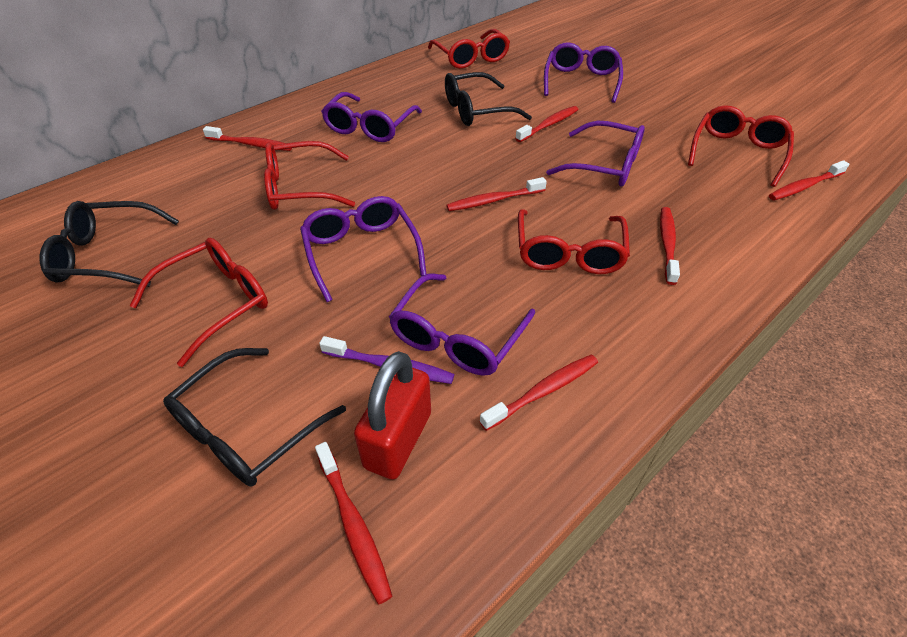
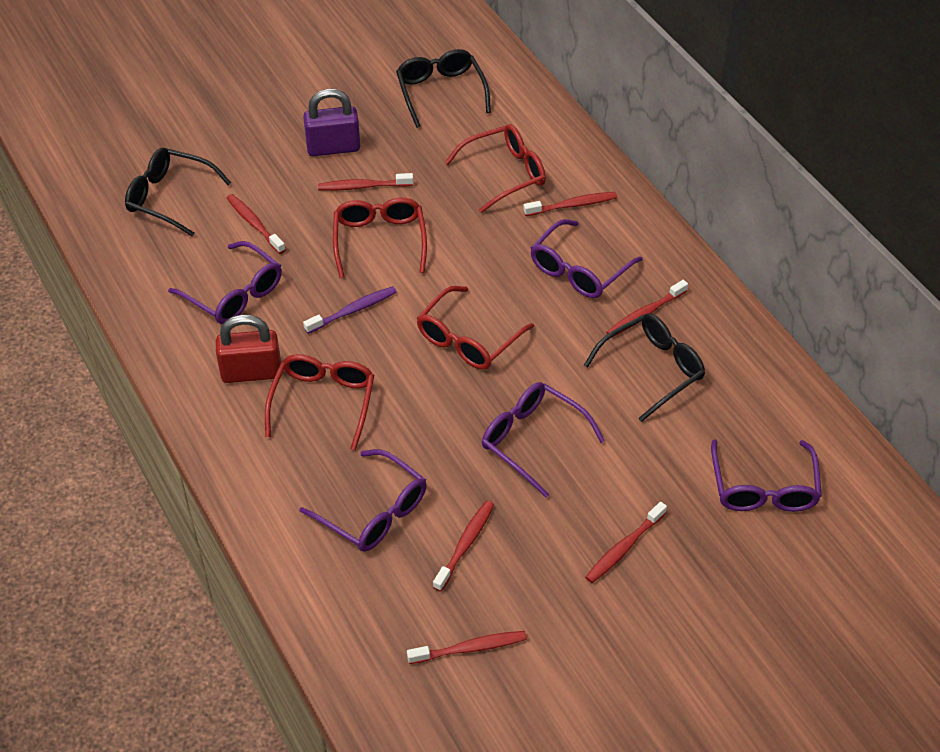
purple padlock: none = 0 -> [303,89,360,156] = 1
red glasses: [130,238,268,367] [264,141,355,210] [428,29,510,69] [518,209,630,274] [688,105,794,187] = 5 -> [265,354,374,450] [333,198,427,278] [417,286,534,370] [445,124,546,213] = 4

